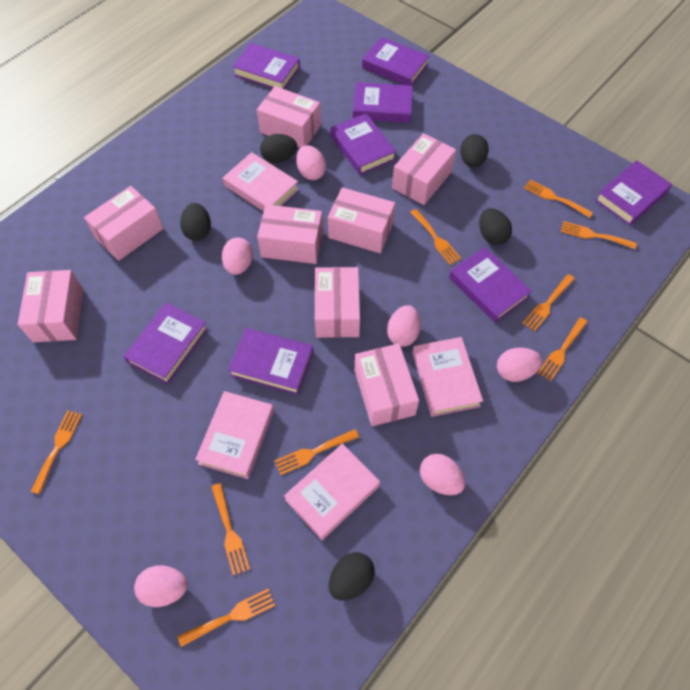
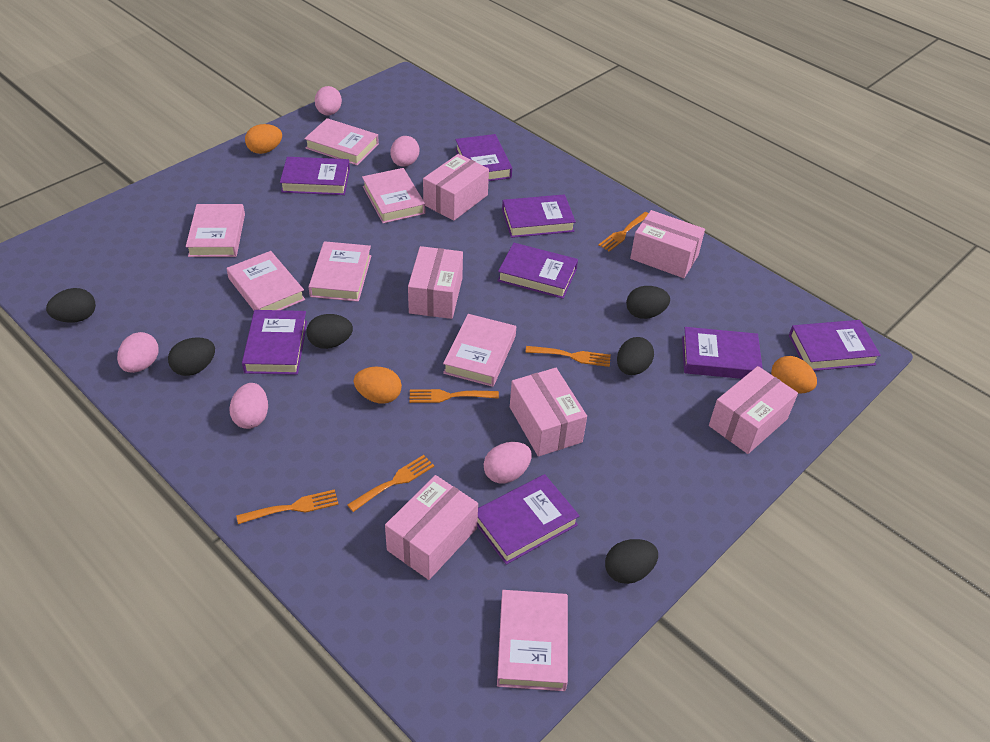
black egg: [180,203,211,241] [260,134,297,163] [329,552,375,600] [460,134,489,168] [479,208,512,245] = 5 -> [46,288,96,323] [168,337,215,376] [306,314,353,349] [605,539,658,584] [617,337,654,375] [626,286,670,319] = 6
orange egg: none = 0 -> [245,124,282,154] [354,367,402,404] [771,356,817,394] = 3
orange fork: [31,410,82,494] [178,589,275,647] [211,483,250,576] [275,429,359,475] [410,209,461,265] [522,274,575,332] [524,180,593,218] [538,317,587,381] [561,221,637,249] = 9 -> [236,489,339,524] [347,455,434,512] [410,389,499,403] [525,346,611,367] [598,212,648,252] = 5
pink book: [195,391,274,479] [223,152,299,211] [284,443,380,540] [412,337,483,417] = 4 -> [186,204,245,257] [227,251,305,310] [304,118,379,165] [309,241,371,302] [362,168,425,223] [443,314,516,387] [497,590,568,691] = 7
pink box: [18,270,83,342] [84,186,163,261] [257,86,321,148] [257,204,323,264] [315,267,360,338] [328,187,395,253] [355,344,419,426] [392,133,456,205] = 8 -> [385,475,478,580] [408,246,463,319] [423,154,489,221] [510,368,587,457] [630,210,705,278] [709,366,798,454] = 6
pink egg: [134,565,188,607] [222,238,253,275] [296,145,326,180] [387,305,421,347] [420,454,465,495] [497,348,542,382] = 6 -> [117,332,159,373] [229,383,268,429] [315,86,342,116] [390,136,420,167] [483,442,532,484] = 5

